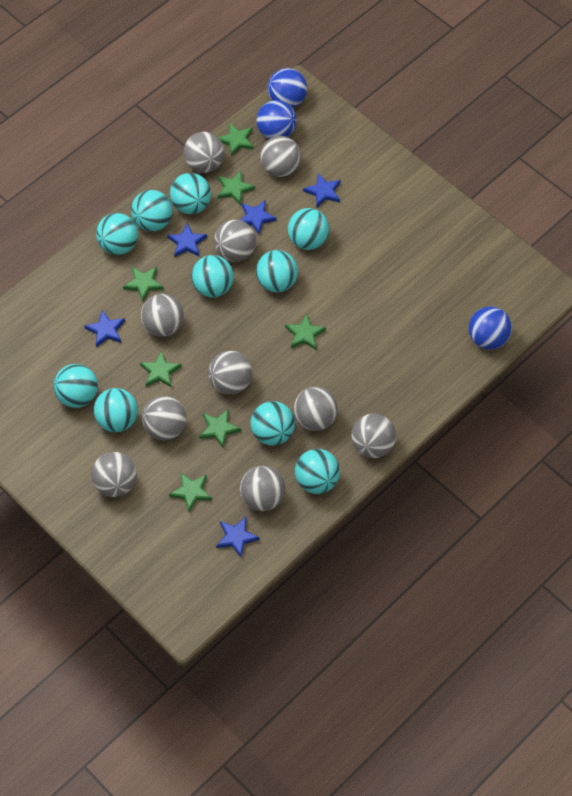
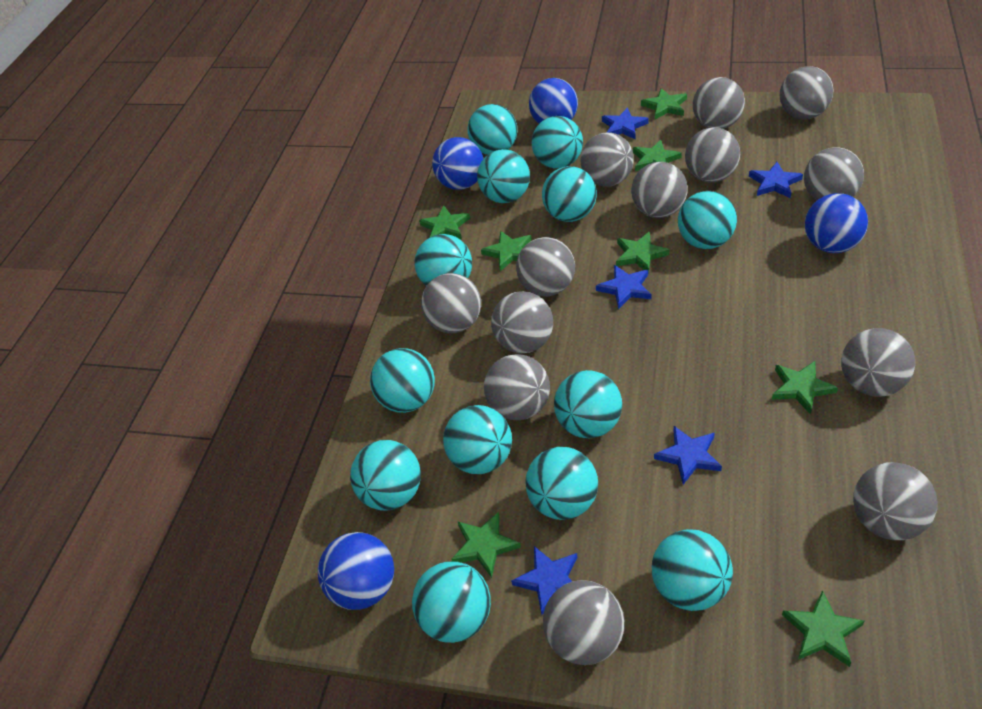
blue ball: [256,100,297,139] [268,68,307,108] [468,306,512,350] = 3 -> [318,532,394,610] [432,137,483,190] [529,78,578,124] [805,193,868,253] = 4
green star: [123,267,164,301] [140,351,181,388] [169,472,212,512] [199,409,241,448] [217,171,255,205] [219,123,254,157] [285,313,326,350] = 7 -> [419,206,470,239] [451,512,521,578] [481,231,532,271] [616,231,669,274] [633,140,682,171] [641,88,687,120] [772,361,838,415] [782,590,864,667] = 8
grey ball: [91,452,137,497] [141,294,184,337] [142,396,187,440] [184,132,224,173] [208,351,252,395] [214,220,256,262] [240,466,285,511] [260,136,301,177] [293,387,338,431] [351,413,396,458] = 10 -> [421,273,481,333] [484,354,550,420] [491,291,553,354] [516,237,575,296] [543,580,625,665] [580,132,634,186] [631,162,688,218] [685,127,740,182] [693,77,745,129] [779,66,833,119] [804,147,864,201] [841,328,915,397] [853,462,938,540] = 13
turquoise ball: [53,364,98,408] [93,388,138,432] [96,213,138,255] [131,190,173,232] [170,173,211,214] [191,255,234,298] [250,401,295,446] [256,250,298,293] [288,208,330,250] [295,449,340,494] = 10 -> [350,440,421,511] [370,348,435,413] [412,561,491,643] [414,234,472,286] [443,405,512,474] [467,104,517,155] [477,149,530,203] [525,447,598,520] [532,116,583,169] [542,166,597,222] [554,370,622,438] [652,529,733,611] [678,191,737,249] = 13

